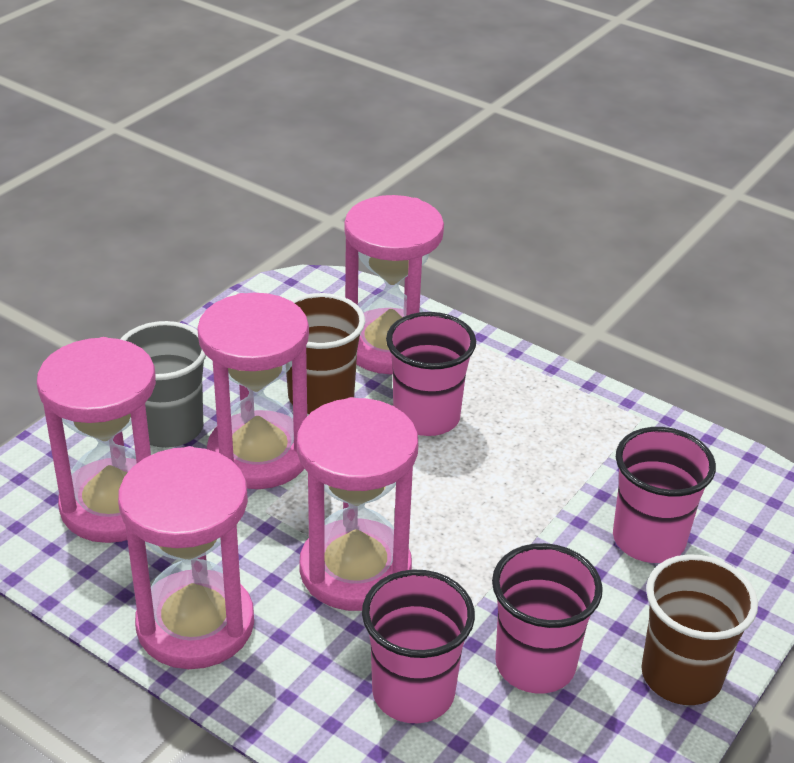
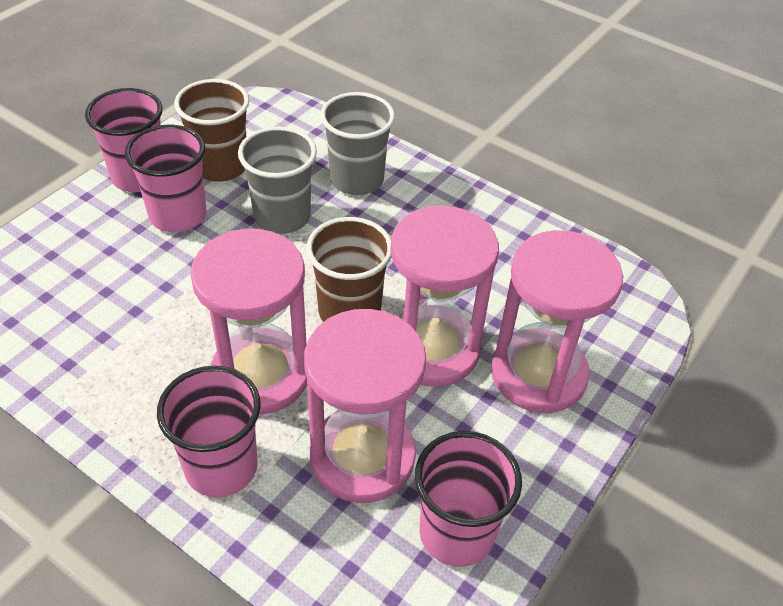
grey cup: [121,321,206,448] = 1 -> [238,126,317,234] [320,92,395,195] = 2
pink hourglass: [37,337,156,543] [118,446,254,669] [197,293,309,489] [297,397,418,611] [344,195,444,374] = 5 -> [190,229,307,414] [304,309,426,503] [390,206,499,387] [491,230,623,413] = 4

